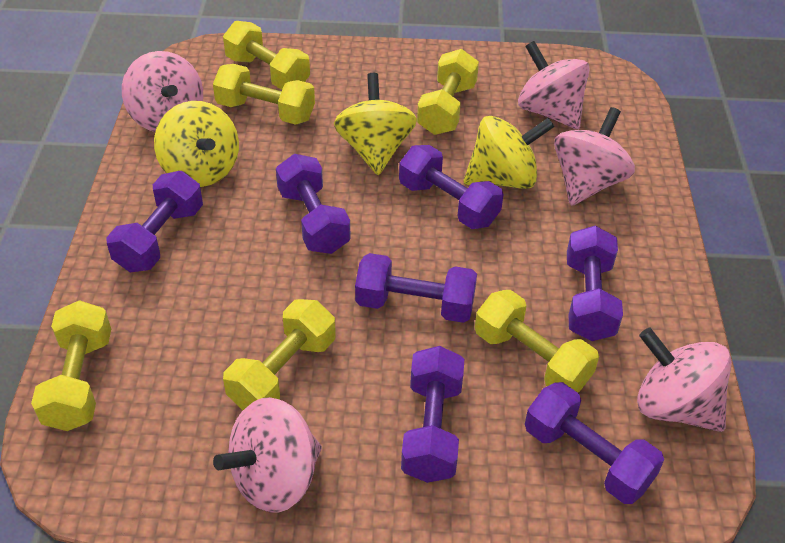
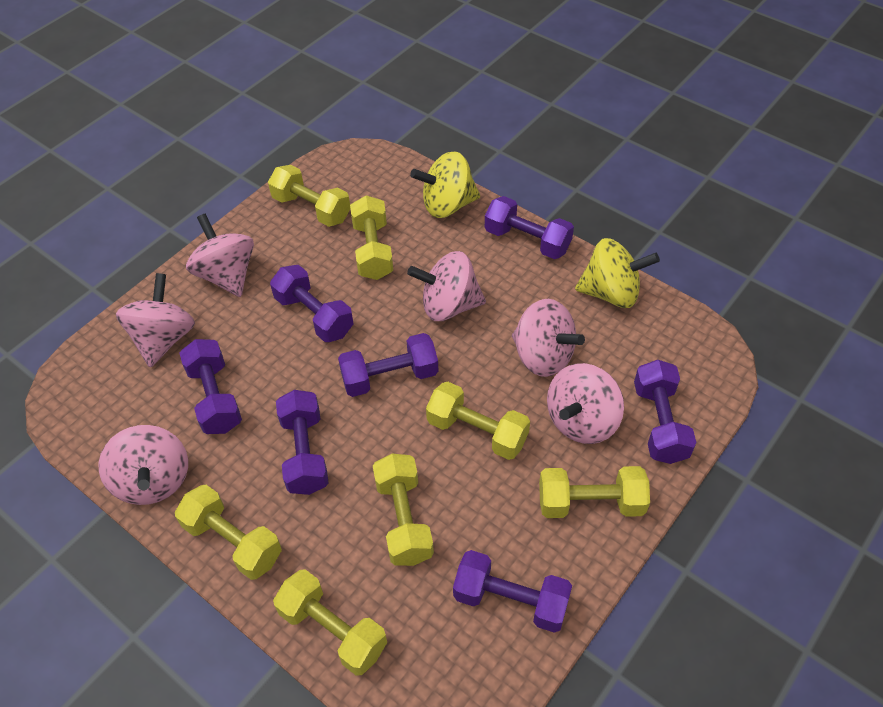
pink spinning top: [122,51,203,132] [213,397,322,513] [518,41,590,129] [554,107,635,206] [637,328,732,432] = 5 -> [99,425,188,505] [116,273,195,367] [186,214,254,297] [407,251,486,321] [512,299,585,377] [547,363,624,444] = 6
yellow dumbbell: [31,300,111,431] [213,64,315,125] [223,21,310,90] [223,299,336,410] [417,49,479,135] [475,290,599,393] = 6 -> [175,485,282,580] [268,165,350,227] [273,569,387,675] [350,195,393,280] [373,454,434,566] [426,382,530,460] [539,466,650,518] = 7
yellow spinning top: [154,101,239,187] [334,73,417,175] [464,116,554,189] = 3 -> [410,151,480,218] [575,238,660,308] = 2

